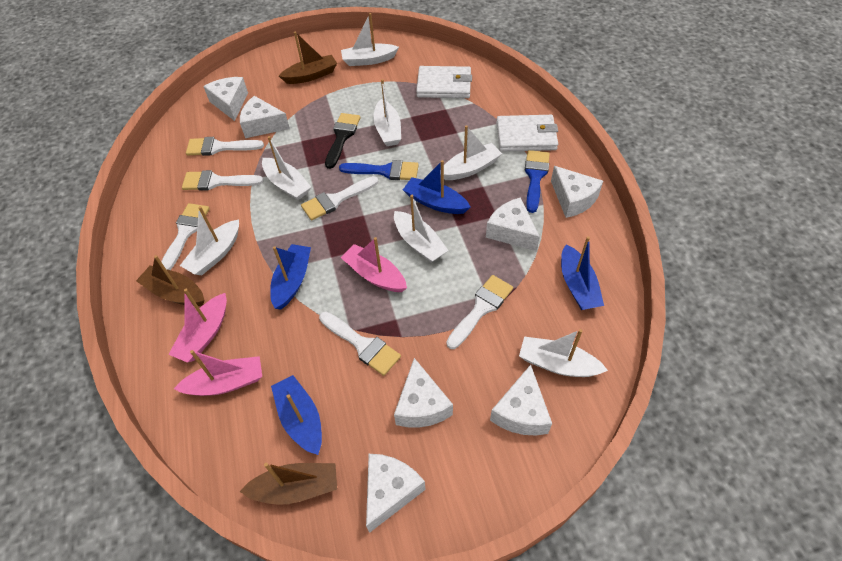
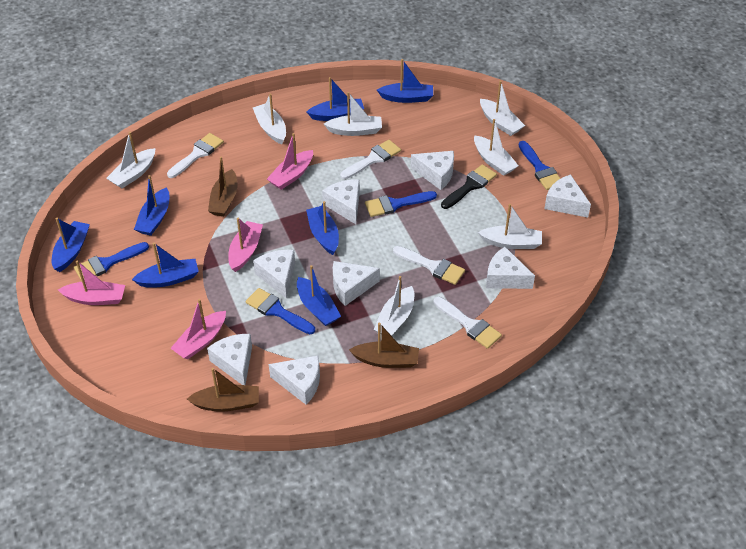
blue boat: [270,244,311,310] [271,375,322,455] [403,160,470,214] [561,236,604,310] = 4 -> [52,218,90,272] [132,243,199,288] [134,175,169,236] [297,265,341,326] [306,201,339,255] [307,77,364,121] [377,59,433,103] = 7
blue brush: [339,160,419,180] [525,150,550,213] = 2 -> [74,242,149,281] [246,288,315,334] [365,191,437,217] [519,141,561,190] = 4
pink boat: [168,289,227,362] [174,350,262,396] [340,237,407,292] = 3 -> [58,260,125,305] [170,299,226,359] [228,218,263,272] [267,133,313,190] = 4
white brush: [161,203,210,270] [182,170,264,191] [186,137,264,156] [301,176,378,220] [319,312,401,376] [447,275,513,349] = 6 -> [167,133,224,178] [340,140,401,179] [393,246,465,285] [434,297,502,349] = 4
white cheese: [203,77,248,121] [240,96,290,138] [366,454,426,533] [394,358,453,427] [486,197,540,251] [490,365,552,435] [551,166,603,218] = 7 -> [207,334,252,385] [253,250,295,299] [269,355,320,404] [322,179,360,224] [333,261,380,306] [411,151,454,190] [486,247,535,289] [544,174,591,218] = 8
white wallet: [416,66,472,98] [496,115,558,152] = 2 -> none = 0

